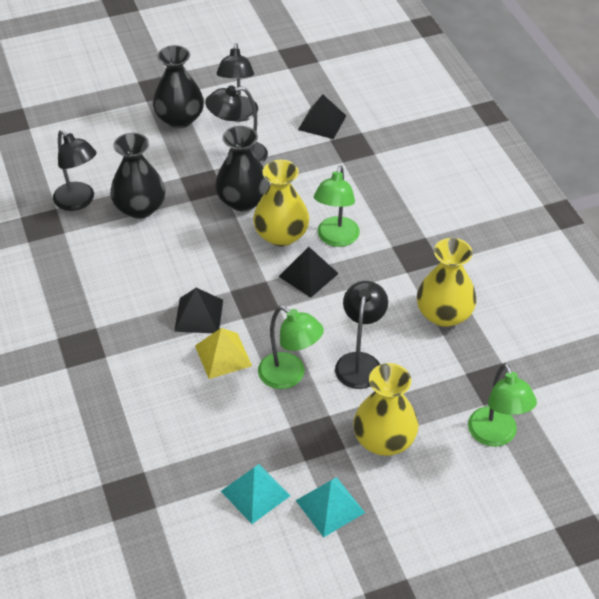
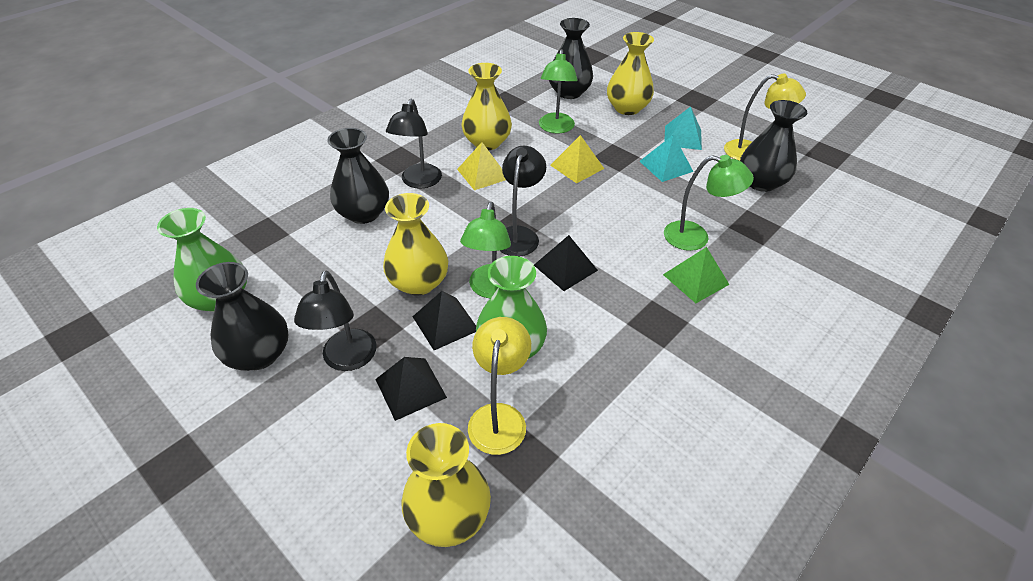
black lamp: [53,130,97,211] [205,85,268,164] [217,43,258,122] [335,281,388,389] = 4 -> [294,271,377,371] [386,99,442,189] [499,146,546,256] = 3
black vase: [110,133,166,219] [153,45,204,128] [215,126,270,211] = 3 -> [196,262,289,371] [327,128,389,224] [549,18,593,99] [740,100,807,192] = 4
green pyramid: none = 0 -> [663,247,730,303] = 1
green vase: none = 0 -> [157,208,247,312] [476,256,547,359] = 2
yellow lamp: none = 0 -> [468,317,531,455] [724,74,806,161] = 2
yellow pyramid: [195,328,252,379] = 1 -> [457,142,506,190] [550,135,604,183] = 2
yellow vase: [253,160,309,246] [353,363,419,456] [417,238,477,327] = 3 -> [383,193,448,295] [401,423,491,547] [462,63,512,150] [607,32,654,115] = 4

